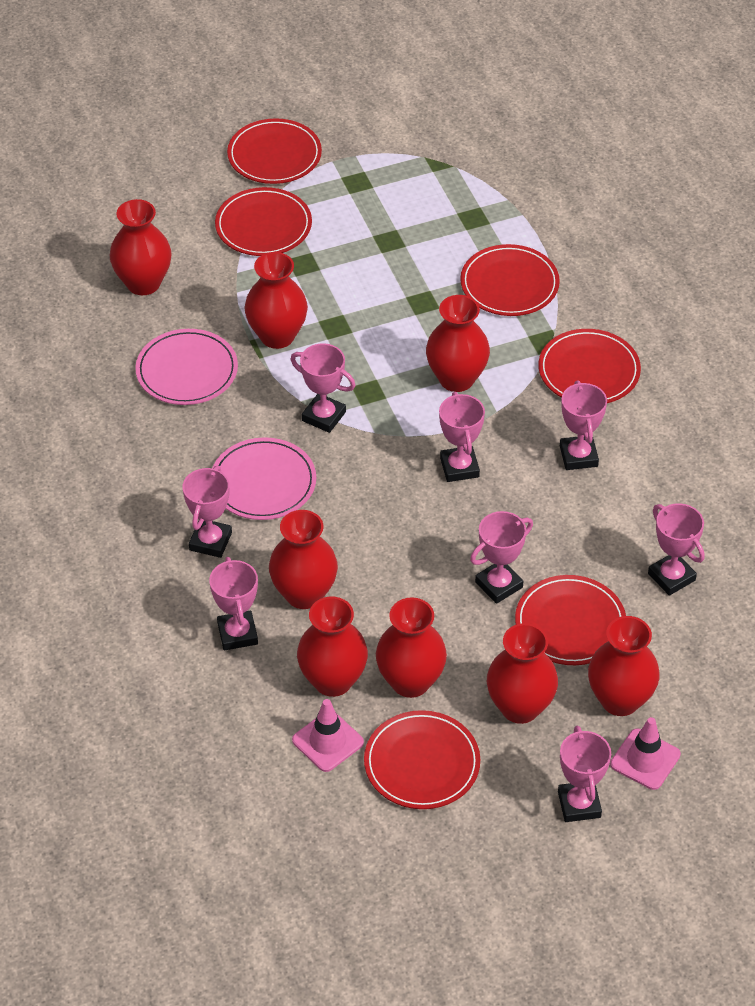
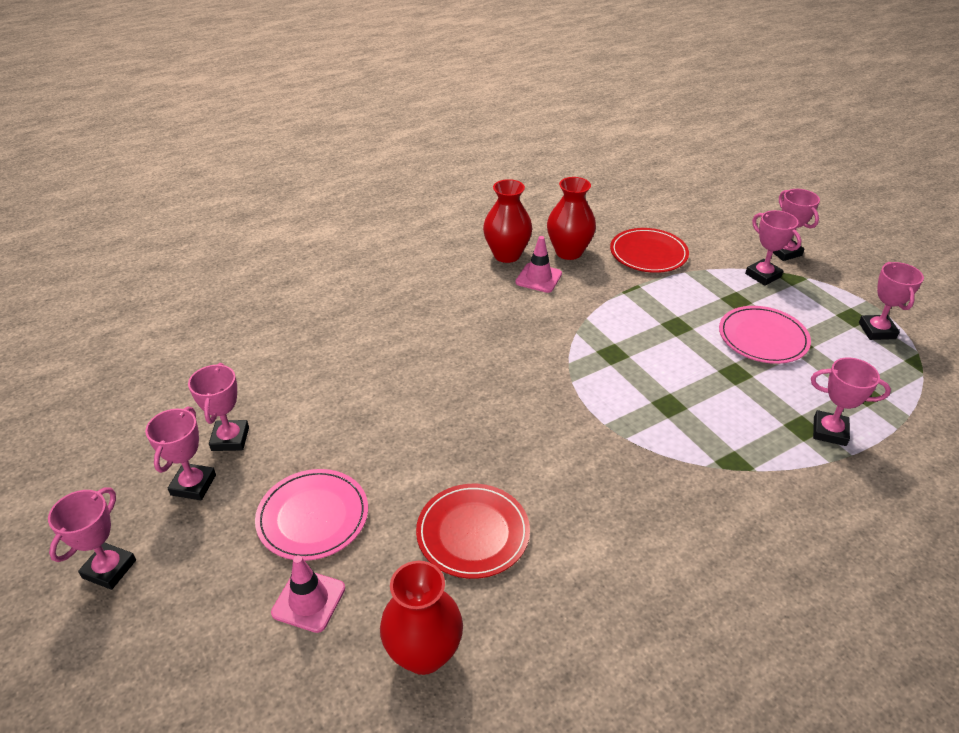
pink trophy: [183,466,232,558] [209,557,258,650] [291,343,355,433] [439,392,485,482] [470,511,533,604] [558,726,611,822] [560,380,607,470] [648,503,705,596] = 8 -> [48,487,136,590] [145,406,216,500] [188,363,249,451] [745,210,801,286] [773,189,820,261] [811,358,891,446] [859,262,924,340] = 7
red plate: [215,187,312,256] [227,118,322,184] [364,710,480,809] [460,244,560,316] [515,575,626,665] [538,329,641,403] = 6 -> [416,484,530,579] [610,228,689,273] = 2
red vase: [110,199,172,295] [244,252,308,349] [269,510,338,609] [297,597,368,697] [376,597,447,698] [426,295,490,392] [487,623,558,724] [588,616,660,716] = 8 -> [380,561,463,675] [483,179,532,263] [547,177,596,260] = 3

